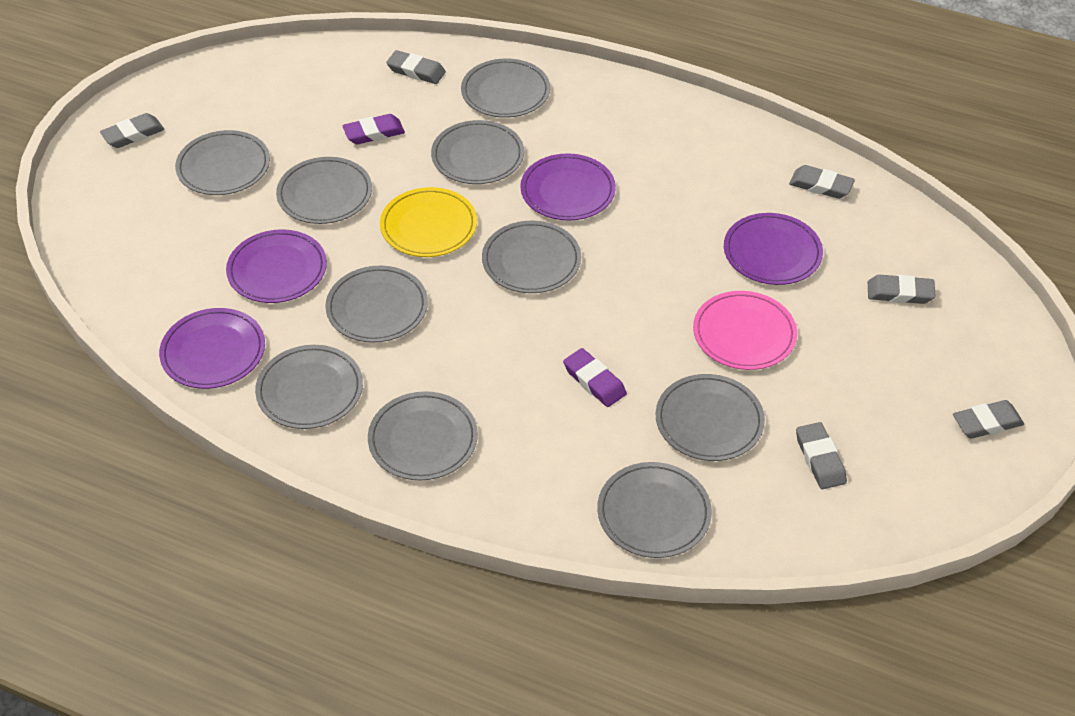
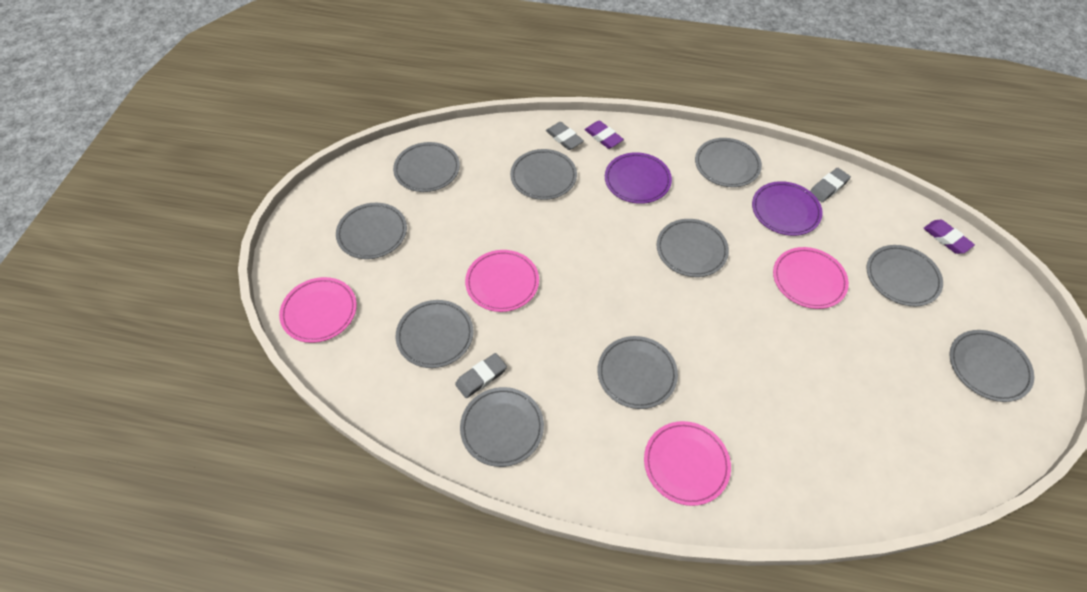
grey eraser: [100,113,164,148] [386,50,446,84] [789,165,855,199] [796,422,847,489] [868,275,936,304] [953,400,1024,439] = 6 -> [455,353,507,398] [546,122,584,150] [810,168,851,202] = 3
pink plate: [693,291,797,370] = 1 -> [279,277,357,343] [465,250,539,312] [644,421,731,506] [773,247,849,309] = 4
purple plate: [159,308,265,389] [226,229,327,303] [520,153,616,221] [724,213,823,285] = 4 -> [605,152,672,204] [752,181,823,236] = 2
yellow plate: [380,187,477,257] = 1 -> none = 0

